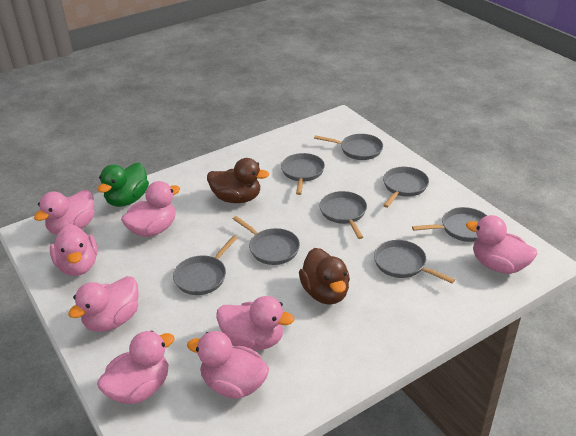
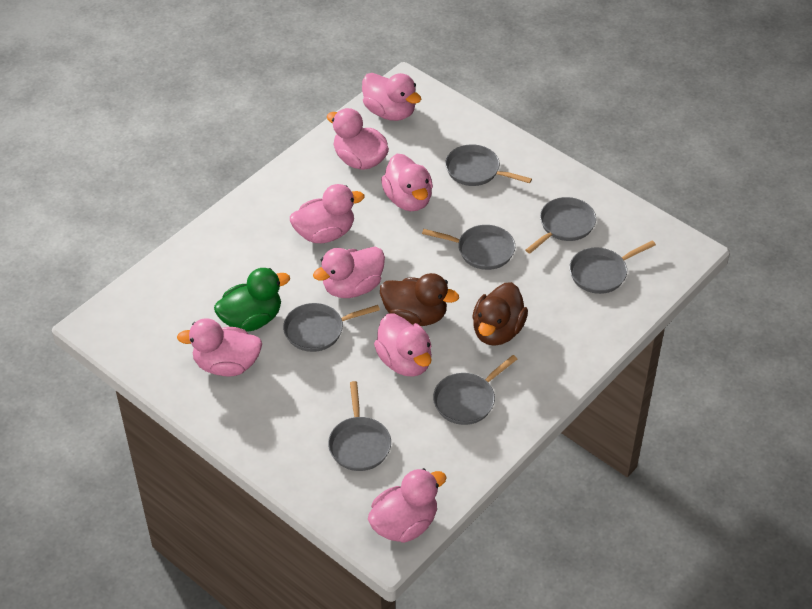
grey pan: [173,235,238,295] [233,216,300,265] [281,153,325,195] [314,134,383,160] [320,191,367,239] [374,240,455,283] [383,167,429,208] [412,207,487,242] = 8 -> [283,303,380,352] [328,381,391,471] [422,225,515,270] [433,355,517,425] [445,144,532,186] [526,197,596,254] [569,240,656,294] = 7

